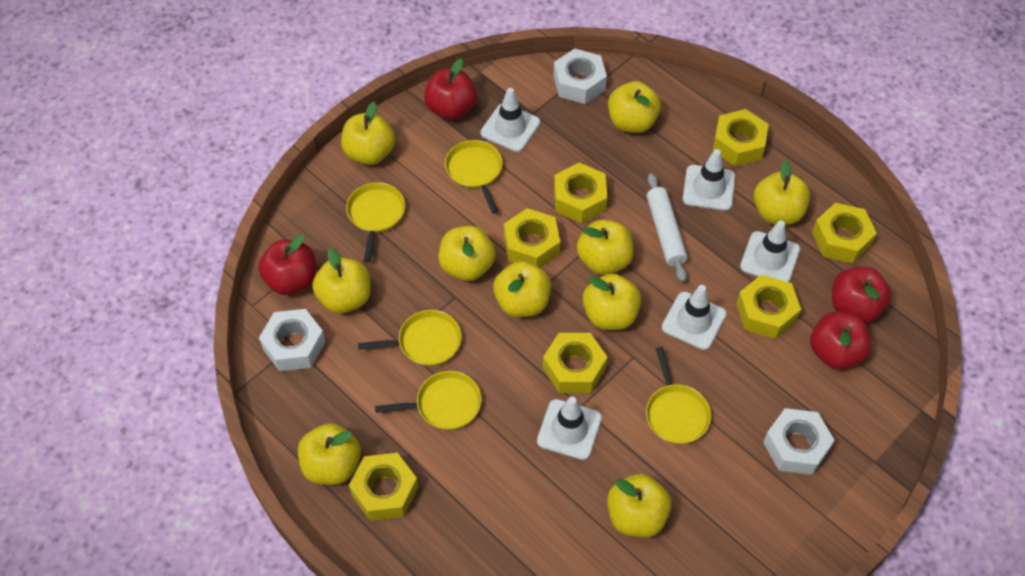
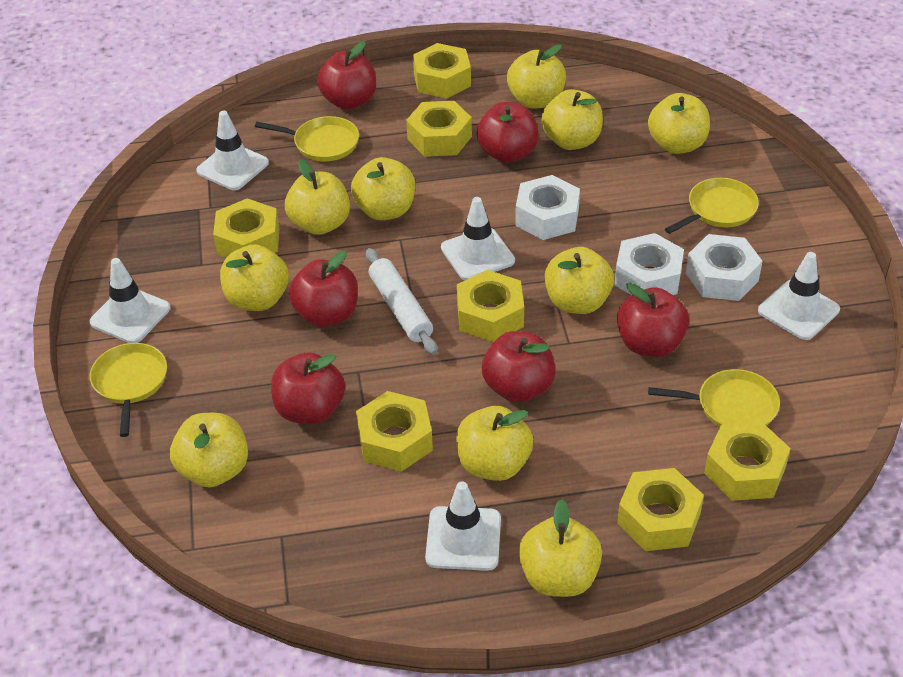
red apple: [258,234,316,295] [424,58,477,120] [810,311,871,370] [832,267,892,323] = 4 -> [271,352,345,424] [289,251,358,327] [317,41,376,110] [477,102,539,163] [482,331,556,402] [617,283,689,357] = 6
yellow pan: [346,182,405,262] [358,310,462,366] [375,371,482,430] [445,140,503,214] [646,347,711,444] = 5 -> [90,343,167,437] [255,116,359,162] [648,369,780,427] [665,178,759,234] = 4

